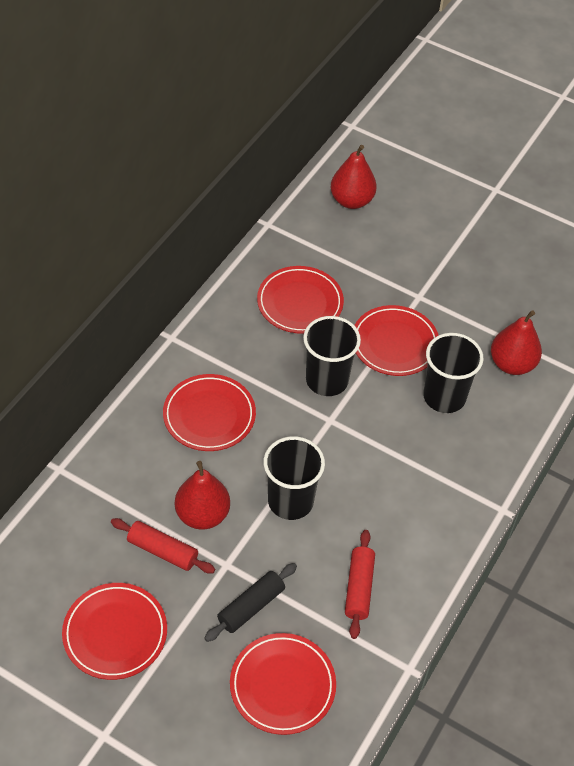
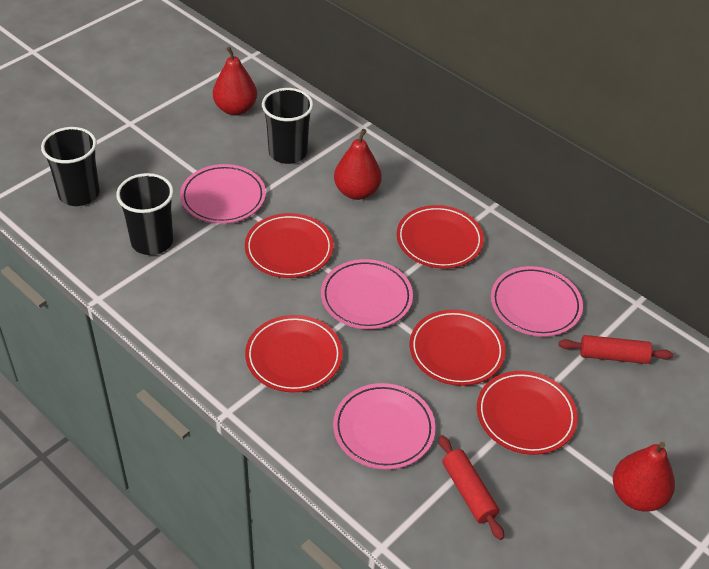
black rolling pin: [204,563,297,642] = 1 -> none = 0
pink plate: none = 0 -> [180,164,266,224] [321,259,413,329] [333,383,436,470] [491,266,583,337] = 4

